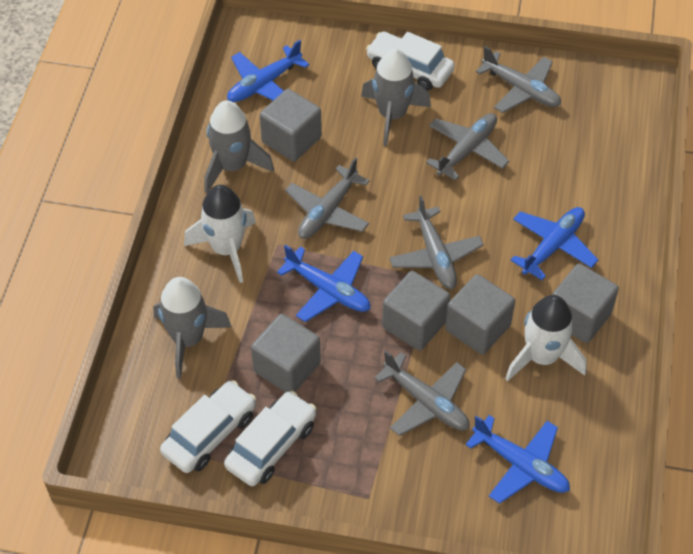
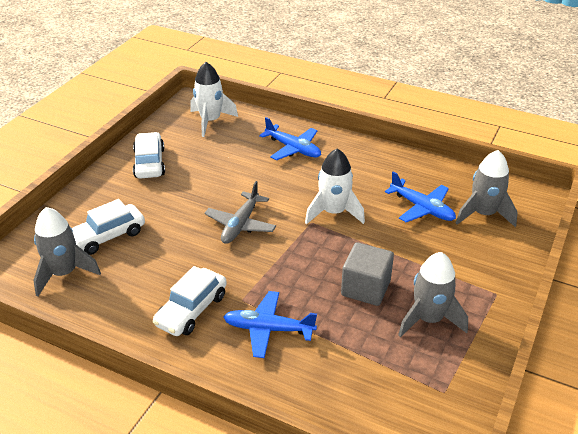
blue plane: [227,40,309,102] [277,245,370,322] [465,415,570,504] [511,207,598,280] = 4 -> [224,291,317,358] [259,117,321,160] [385,172,456,222] = 3
grey cube: [251,314,321,392] [260,89,322,162] [382,271,450,351] [445,274,515,355] [552,264,619,343] = 5 -> [341,242,394,306] = 1
grey plane: [285,157,370,239] [374,351,470,436] [389,196,484,289] [426,113,509,181] [476,46,561,113] = 5 -> [204,181,276,244] = 1

